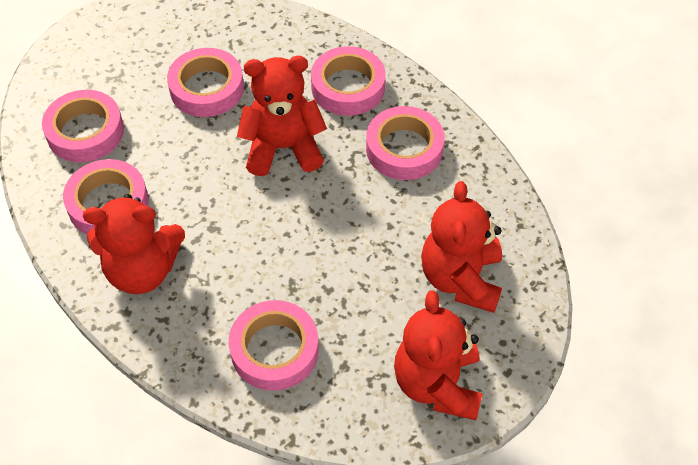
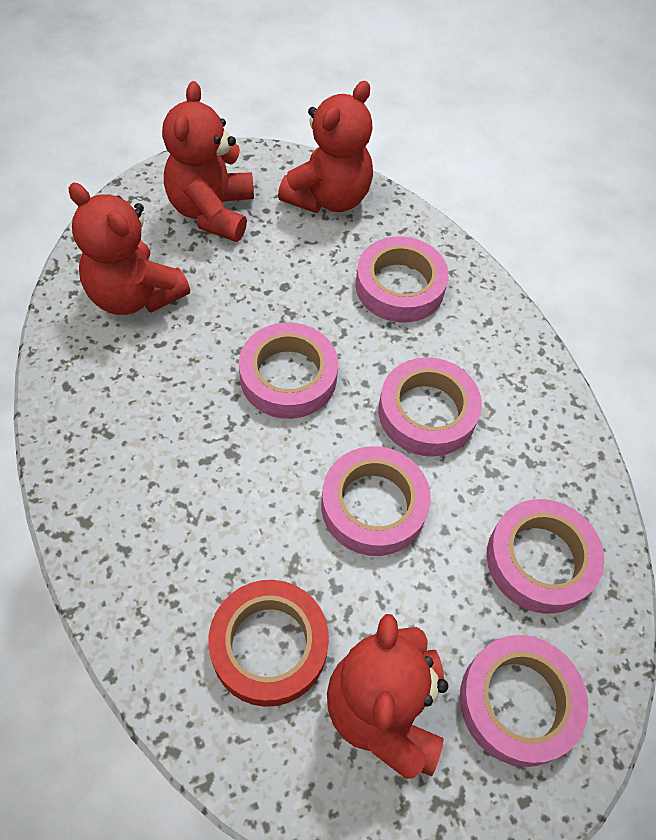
red tape: none = 0 -> [208,580,329,707] = 1

